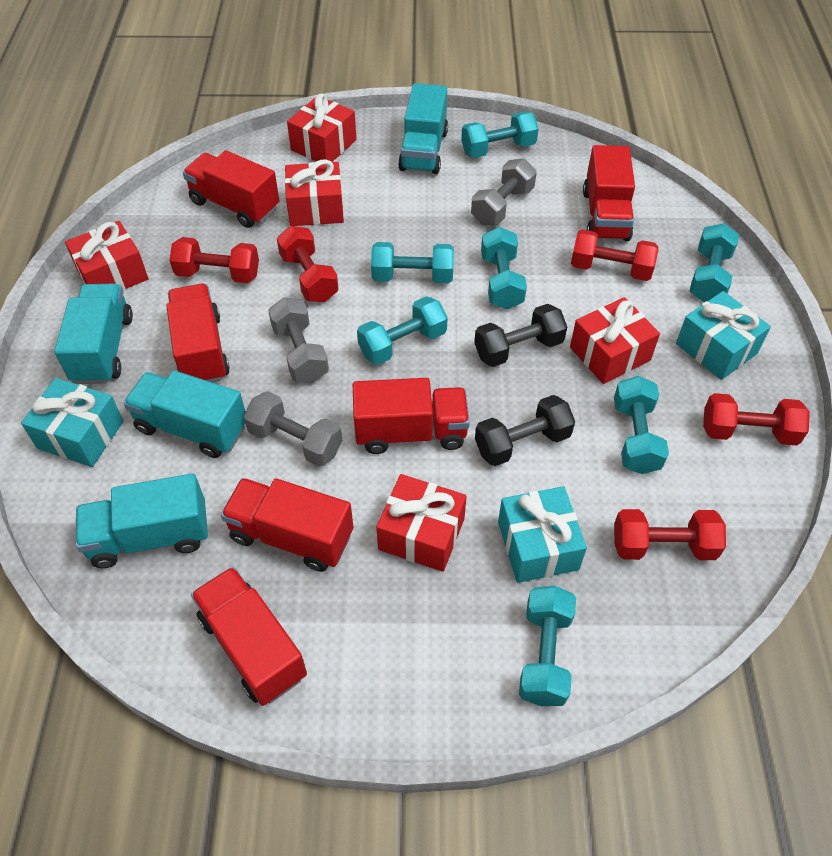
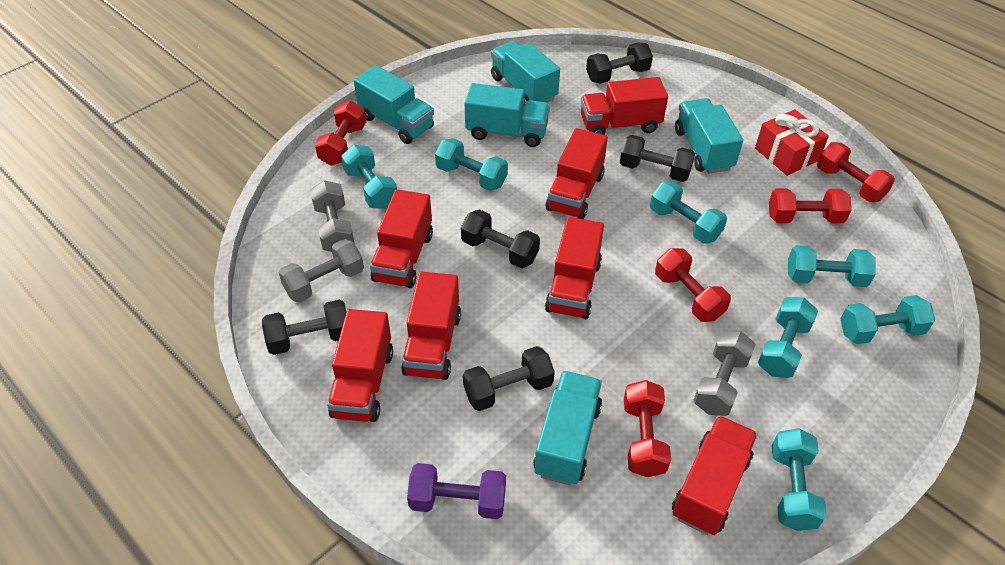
black dumbbell: [474,304,567,367] [475,395,575,466] = 2 -> [262,299,346,355] [461,209,540,268] [463,346,555,411] [586,42,653,84] [620,135,695,182] = 5
purple dumbbell: none = 0 -> [407,463,506,519] = 1
red gift: [65,221,148,290] [285,159,344,226] [287,94,357,162] [376,474,467,572] [570,297,660,384] = 5 -> [755,109,829,176] = 1
red truck: [166,284,230,383] [183,150,279,228] [191,567,307,706] [221,478,353,572] [353,378,470,454] [583,145,635,241] = 6 -> [327,309,393,422] [370,189,433,288] [401,272,461,380] [545,217,604,319] [546,128,608,219] [581,77,668,135] [672,415,758,535] = 7
turquoise gift: [21,378,124,467] [498,486,587,583] [676,291,771,380] = 3 -> none = 0
turquoise truck: [54,284,133,384] [76,473,208,568] [123,370,246,458] [398,83,448,174] = 4 -> [354,65,434,144] [465,83,550,147] [491,41,560,107] [533,371,602,485] [675,98,743,174] = 5

